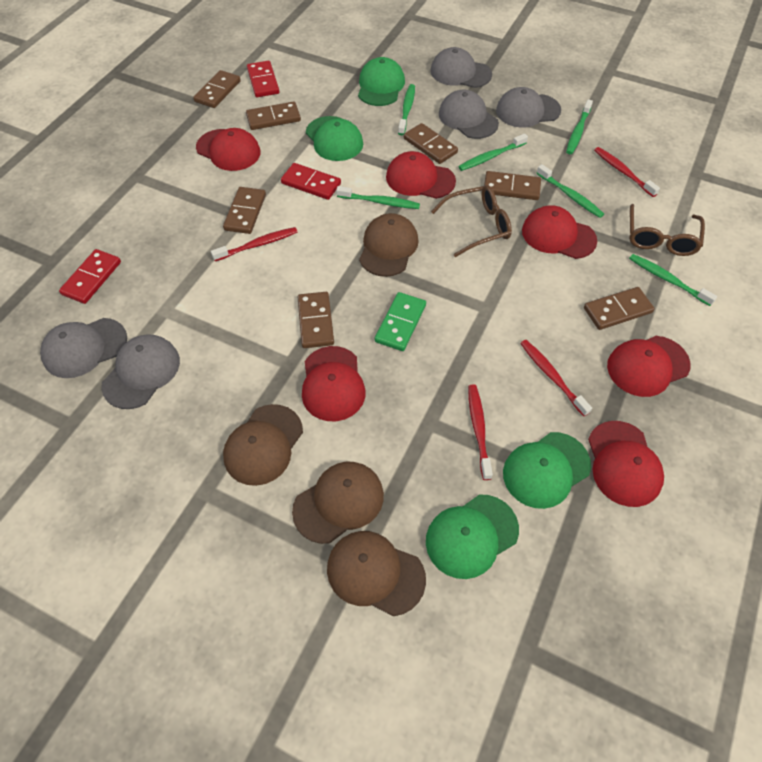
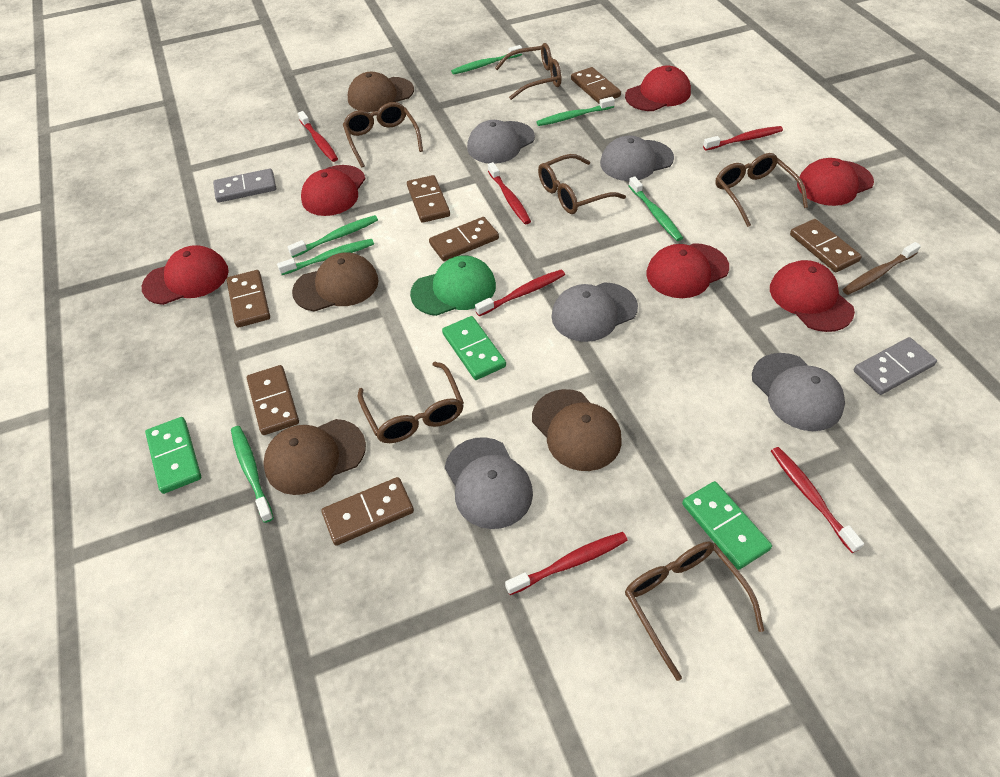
brown glasses: [431,185,512,257] [629,204,705,256] = 2 -> [343,102,423,168] [358,362,464,443] [495,43,561,100] [538,154,626,214] [625,542,764,681] [715,153,808,227] = 6
brown toothbrush: none = 0 -> [843,242,921,295] = 1
green cap: [306,116,363,161] [358,57,405,106] [426,494,519,579] [503,432,591,509] = 4 -> [410,255,496,316] = 1
green domino: [375,292,426,351] = 1 -> [145,417,201,494] [442,316,506,380] [682,481,772,570] = 3
grey domino: none = 0 -> [213,168,276,203] [854,337,937,395] = 2
red domino: [59,249,121,304] [247,61,280,97] [281,163,341,200] = 3 -> none = 0
red toothbrush: [211,227,298,261] [468,384,493,480] [520,340,592,416] [594,147,660,197] = 4 -> [298,111,338,162] [475,269,565,317] [488,162,531,224] [505,532,628,595] [703,126,783,150] [771,447,864,553] = 6

